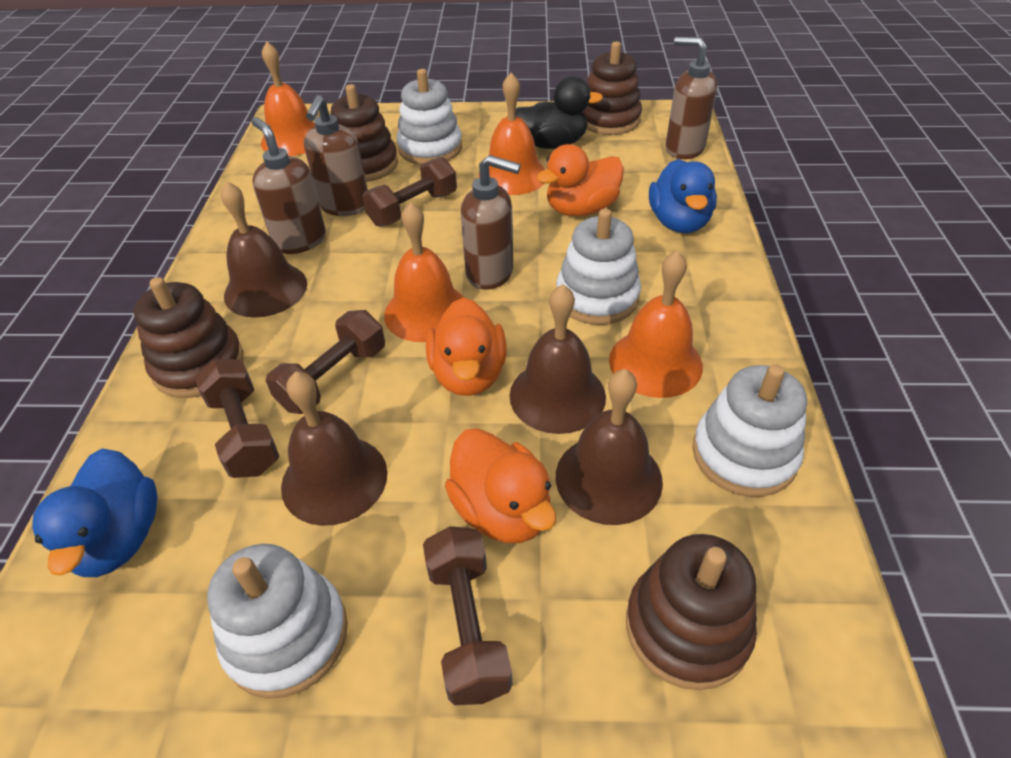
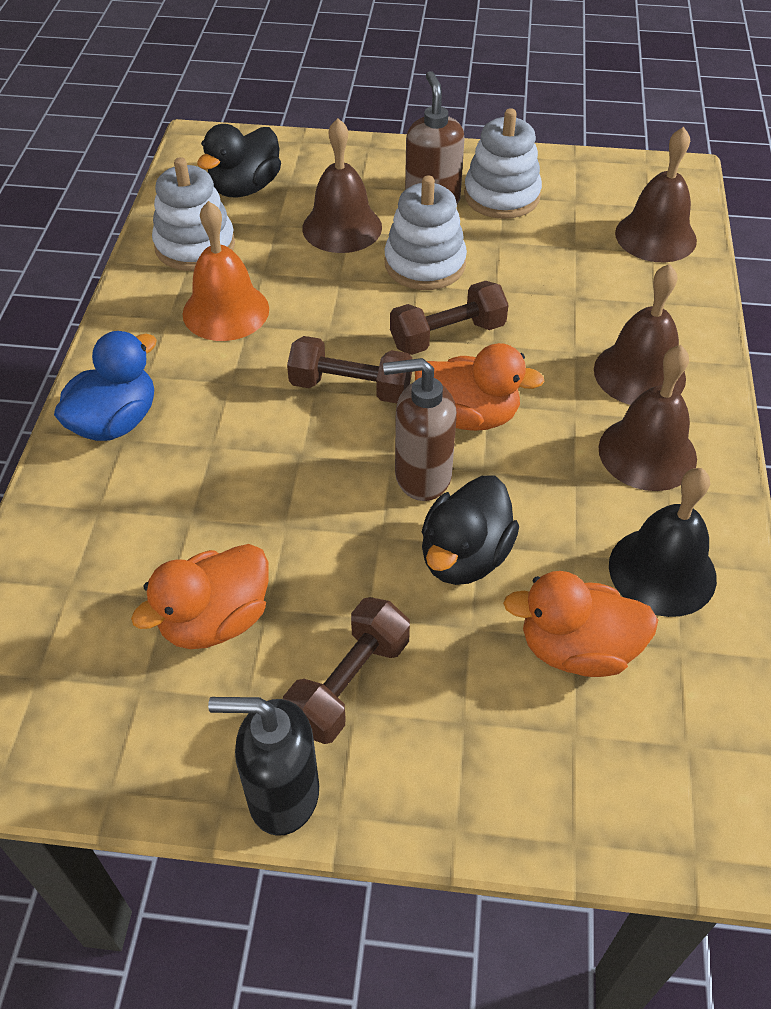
black bell: none = 0 -> [609,468,717,617] = 1
black duck: [516,76,603,149] = 1 -> [197,124,281,197] [422,475,519,585] = 2
black soap dispenser: none = 0 -> [208,697,319,836] = 1
blue duck: [32,448,157,577] [649,159,717,233] = 2 -> [54,331,157,441] = 1
brown dumbbell: [194,358,279,478] [266,310,385,414] [362,157,457,227] [423,526,512,705] = 4 -> [283,597,410,744] [287,336,412,403] [390,281,509,355] = 3
brown soap dispenser: [251,117,326,254] [304,95,368,216] [461,155,521,290] [665,37,717,159] = 4 -> [383,358,457,501] [405,71,465,204] = 2
brown stacking toy: [134,277,244,398] [331,84,398,182] [582,41,642,135] [626,534,757,690] = 4 -> none = 0
orange bell: [261,41,315,156] [384,202,464,342] [479,73,545,195] [609,250,703,398] = 4 -> [183,201,269,341] = 1
white stacking toy: [207,544,348,699] [397,69,462,165] [556,209,641,325] [692,364,807,497] = 4 -> [152,157,235,271] [384,175,467,290] [464,108,542,219] = 3

